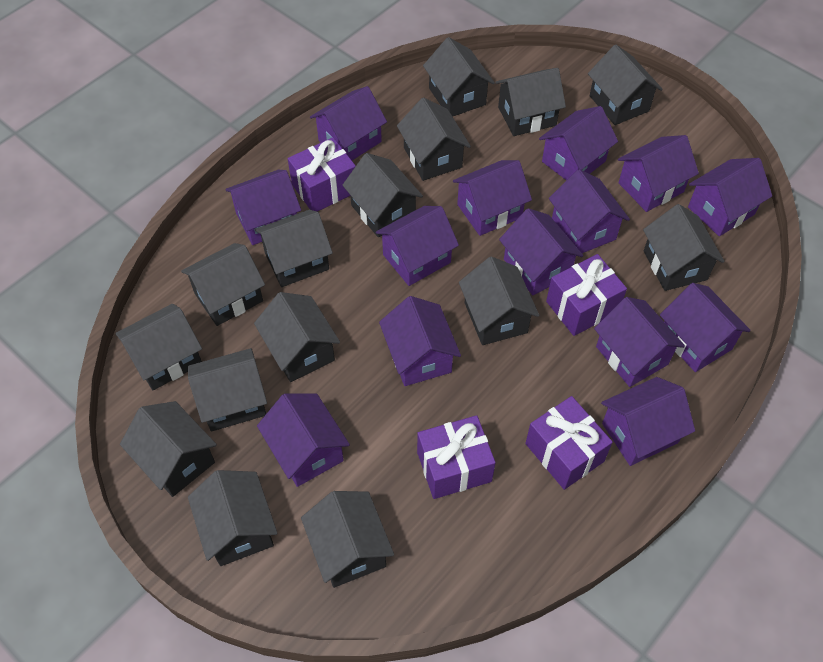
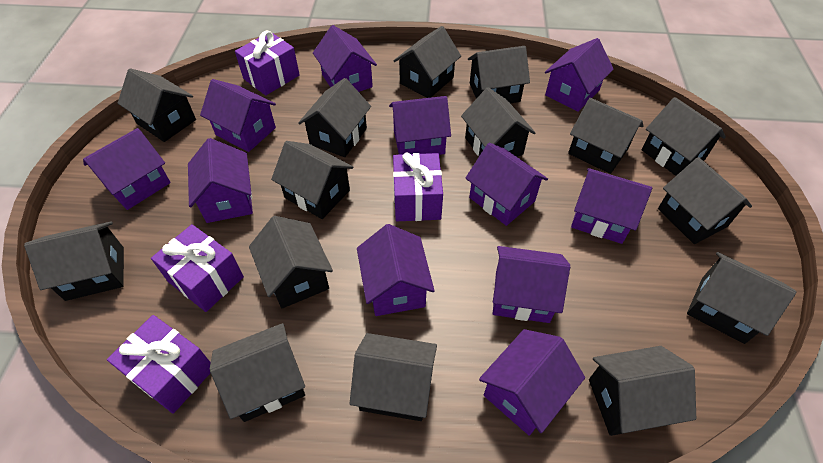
purple house: [225,170,301,245] [257,393,350,487] [310,86,387,160] [376,206,459,286] [379,296,461,386] [453,160,532,236] [499,208,584,295] [539,106,618,180] [549,169,630,253] [594,297,685,387] [601,377,695,466] [618,135,699,212] [660,283,751,372] [688,158,772,236] = 14 -> [83,128,171,210] [188,138,253,223] [200,79,276,152] [313,25,377,92] [357,224,435,316] [389,96,451,155] [465,143,548,226] [479,329,585,436] [493,246,570,323] [545,38,614,112] [571,168,652,244] = 11

